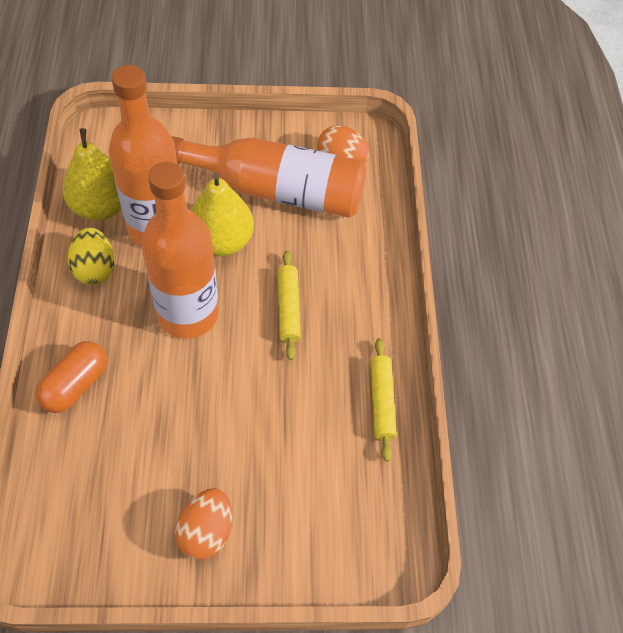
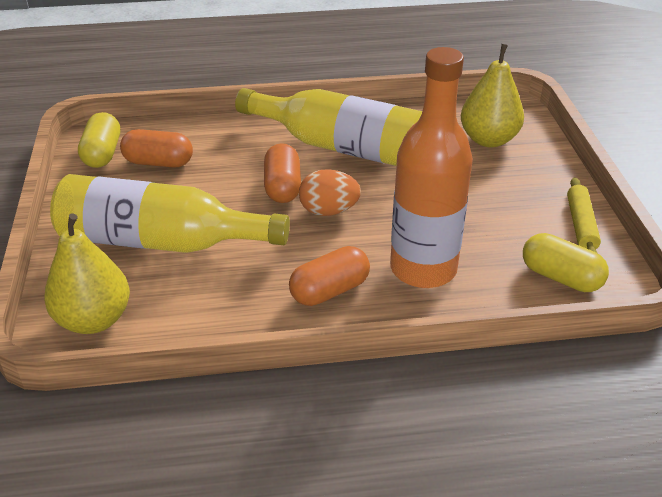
orange bottle: [109,65,177,246] [141,162,219,339] [171,136,367,218] = 3 -> [390,47,473,288] = 1
orange capsule: [35,341,107,413] = 1 -> [120,129,193,168] [264,143,301,203] [289,246,370,306] = 3
orange egg: [175,488,232,560] [317,126,370,163] = 2 -> [299,169,361,216] = 1
yellow bottle: none = 0 -> [50,174,290,253] [235,88,422,166] = 2
yellow capsule: none = 0 -> [78,112,120,168] [523,233,609,292] = 2
yellow egg: [68,228,115,285] = 1 -> none = 0
yellow rolling pin: [278,251,301,360] [370,338,397,461] = 2 -> [567,177,601,253] = 1

